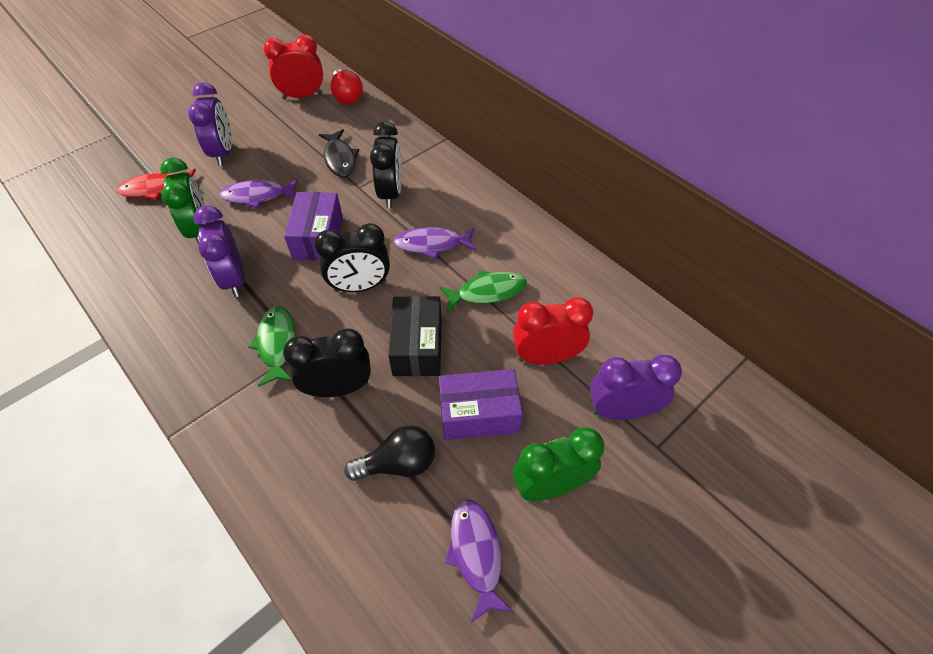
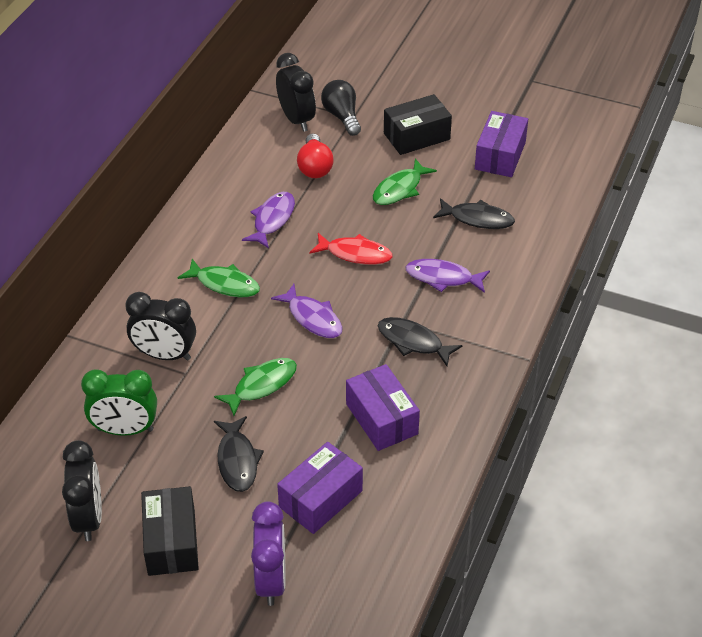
black box: [388,296,442,376] = 1 -> [141,486,199,576] [384,94,452,155] = 2
black fish: [319,129,359,177] = 1 -> [214,416,264,492] [378,317,462,366] [433,198,515,229] = 3
green clock: [160,158,209,244] [513,427,604,501] = 2 -> [81,370,157,436] = 1
green fish: [248,306,295,387] [440,271,527,312] = 2 -> [178,259,260,297] [214,358,297,416] [373,158,437,205] = 3
purple box: [284,192,343,260] [439,369,523,440] = 2 -> [277,442,363,534] [346,364,420,451] [475,111,528,177] = 3
purple clock: [188,82,232,166] [194,205,245,297] [590,355,682,420] = 3 -> [251,501,285,606] = 1
red clock: [264,35,323,100] [513,297,593,365] = 2 -> none = 0

